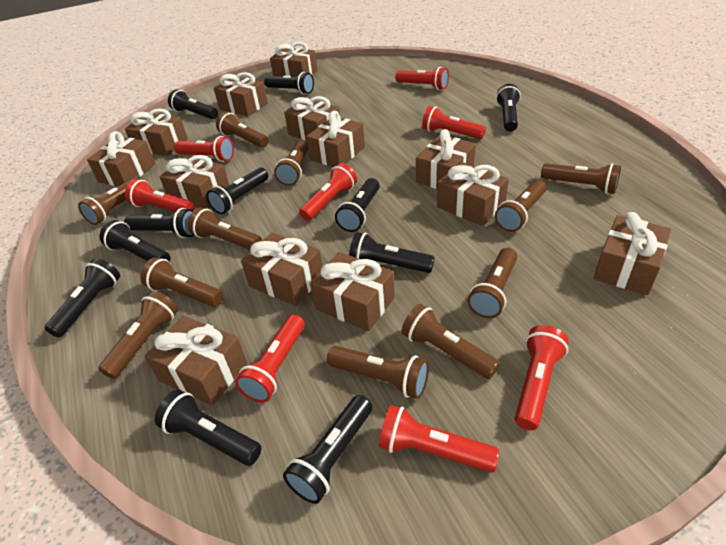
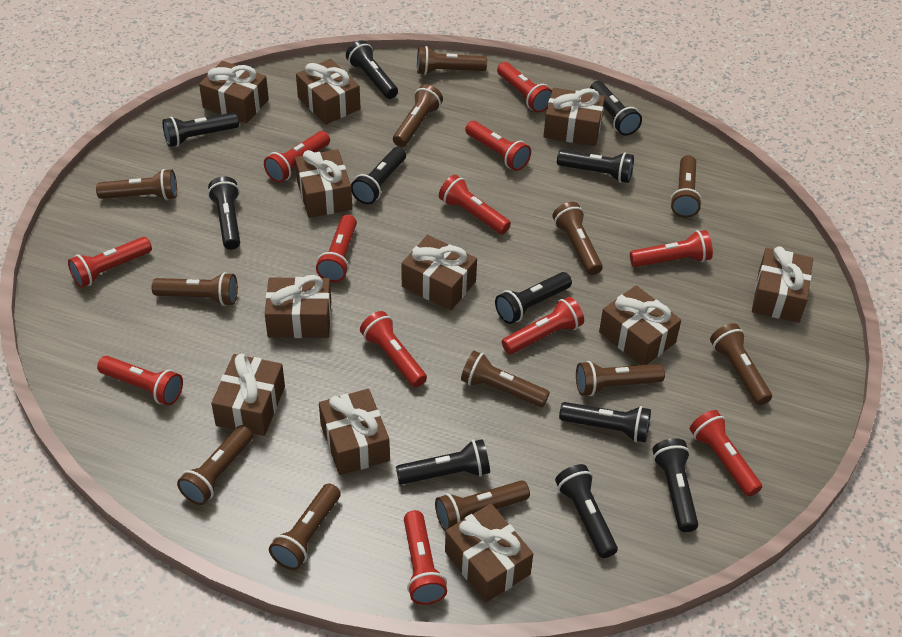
brown flashlight: [78,176,143,225] [98,291,178,379] [140,257,223,307] [188,207,262,250] [216,112,269,148] [274,140,308,186] [327,346,429,399] [402,304,500,379] [468,248,517,318] [495,180,546,232] [541,163,621,194] = 11 -> [96,169,177,200] [152,272,238,306] [177,425,253,505] [269,483,341,570] [393,84,443,147] [417,46,487,75] [435,480,530,532] [461,351,550,407] [552,202,603,275] [576,361,665,396] [670,155,702,218] [710,323,772,405] = 12
brown gift: [87,131,155,186] [125,109,188,156] [145,316,247,406] [160,155,229,209] [214,72,268,116] [241,232,323,306] [270,42,318,77] [284,96,340,141] [306,111,365,167] [310,252,395,331] [416,129,476,189] [437,162,509,226] [594,212,671,295] = 13 -> [199,61,269,123] [211,353,285,436] [265,275,331,338] [295,149,352,218] [296,59,360,125] [319,389,390,475] [401,235,477,311] [445,504,533,603] [543,88,605,146] [599,285,681,365] [752,246,813,323] = 11
red flashlight: [125,179,194,212] [174,136,234,162] [235,315,305,402] [299,163,357,221] [379,405,499,473] [395,67,449,90] [422,106,486,139] [515,325,569,430] = 8 -> [68,237,152,288] [97,356,183,406] [264,131,330,183] [316,215,357,282] [360,311,427,387] [404,510,447,605] [439,175,511,234] [465,121,531,171] [497,62,552,113] [502,297,584,354] [630,230,713,267] [690,410,762,497] = 12

